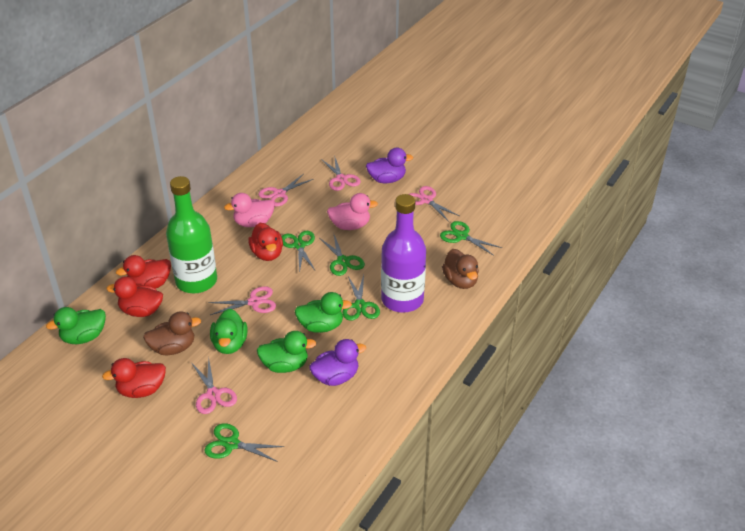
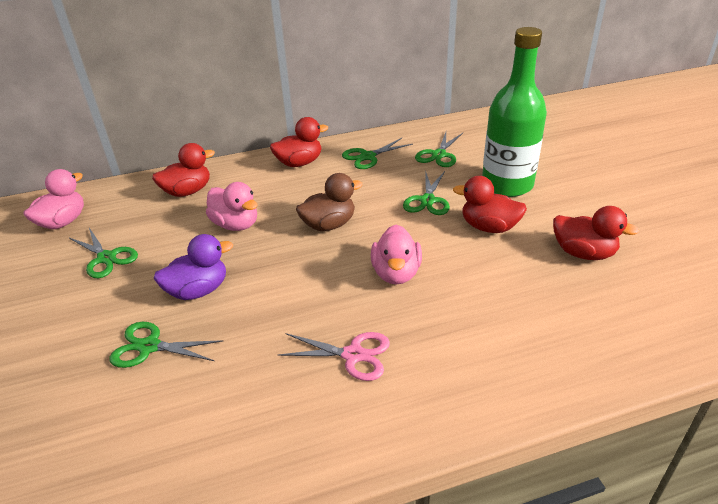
brown duck: [143,311,201,355] [442,249,479,289] = 2 -> [296,173,363,231] = 1
green duck: [46,307,106,344] [210,309,247,354] [257,331,316,373] [295,292,352,333] = 4 -> none = 0
pink duck: [224,193,275,227] [327,193,378,230] = 2 -> [23,169,84,229] [206,182,257,231] [371,225,422,285] = 3
pink scissors: [192,358,237,414] [208,286,276,315] [258,174,314,207] [321,155,361,191] [409,186,459,222] = 5 -> [278,332,390,381] = 1
purple bottle: [381,194,426,313] = 1 -> none = 0
purple duck: [309,339,366,386] [366,148,413,183] = 2 -> [154,234,233,300] = 1

